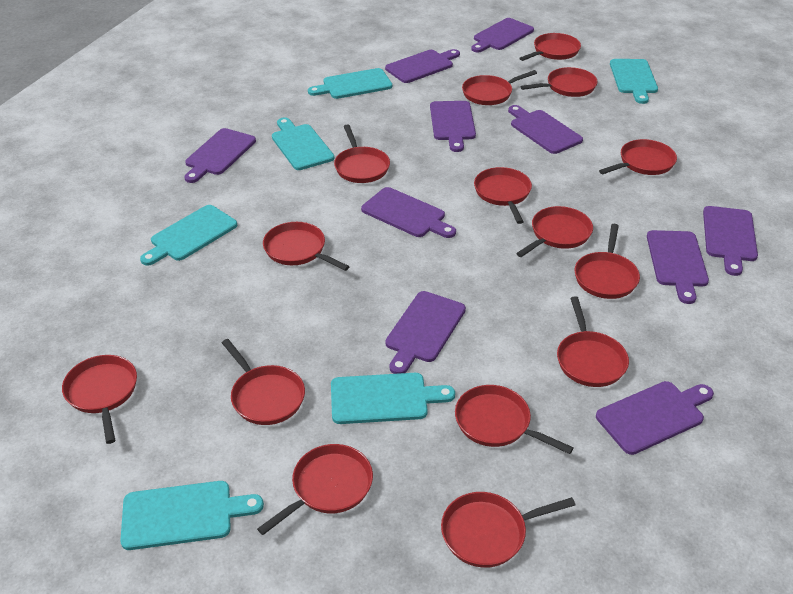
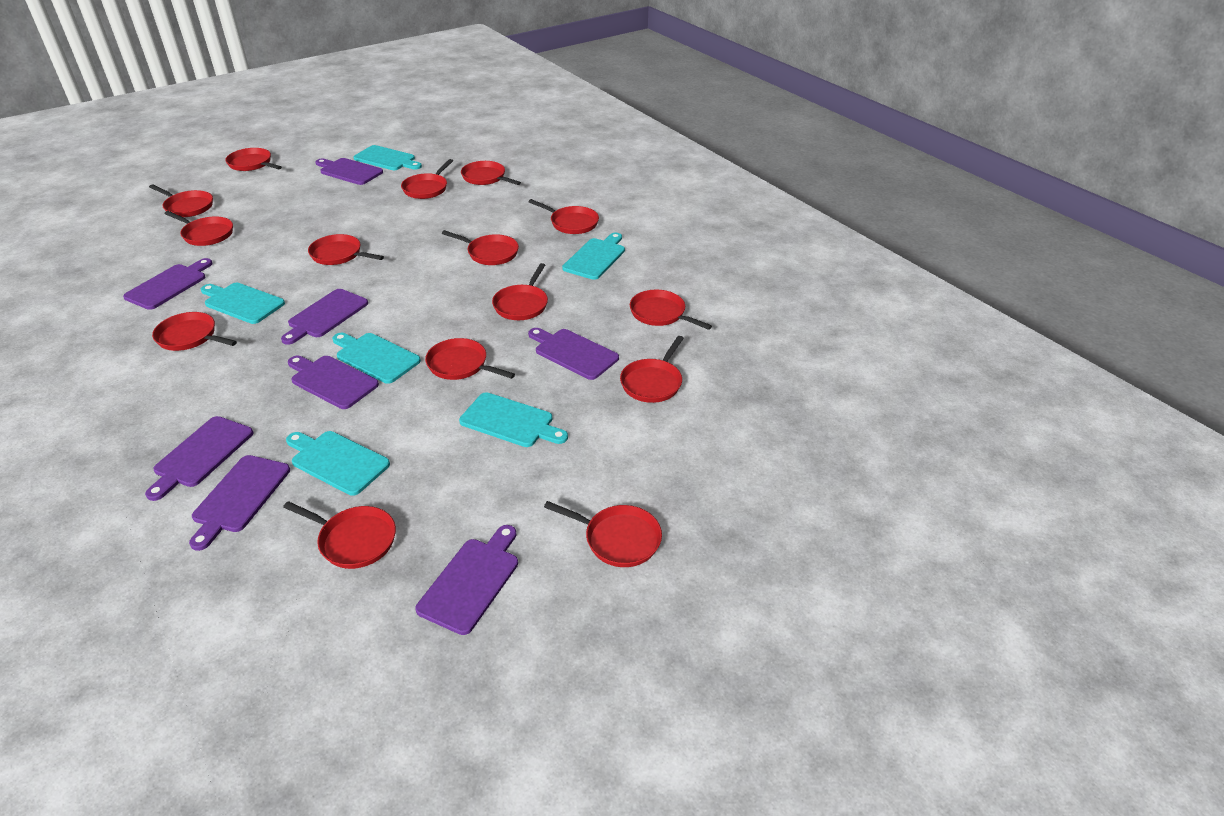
purple cutting board: [184,128,256,183] [361,187,456,238] [385,49,460,83] [385,291,466,374] [430,101,476,152] [471,18,534,52] [508,105,583,154] [596,381,714,455] [647,230,709,304] [703,206,758,276] = 10 -> [123,258,213,310] [145,416,254,501] [189,455,290,551] [281,289,368,345] [288,356,379,409] [315,158,383,185] [415,525,518,635] [528,328,619,380] = 8

